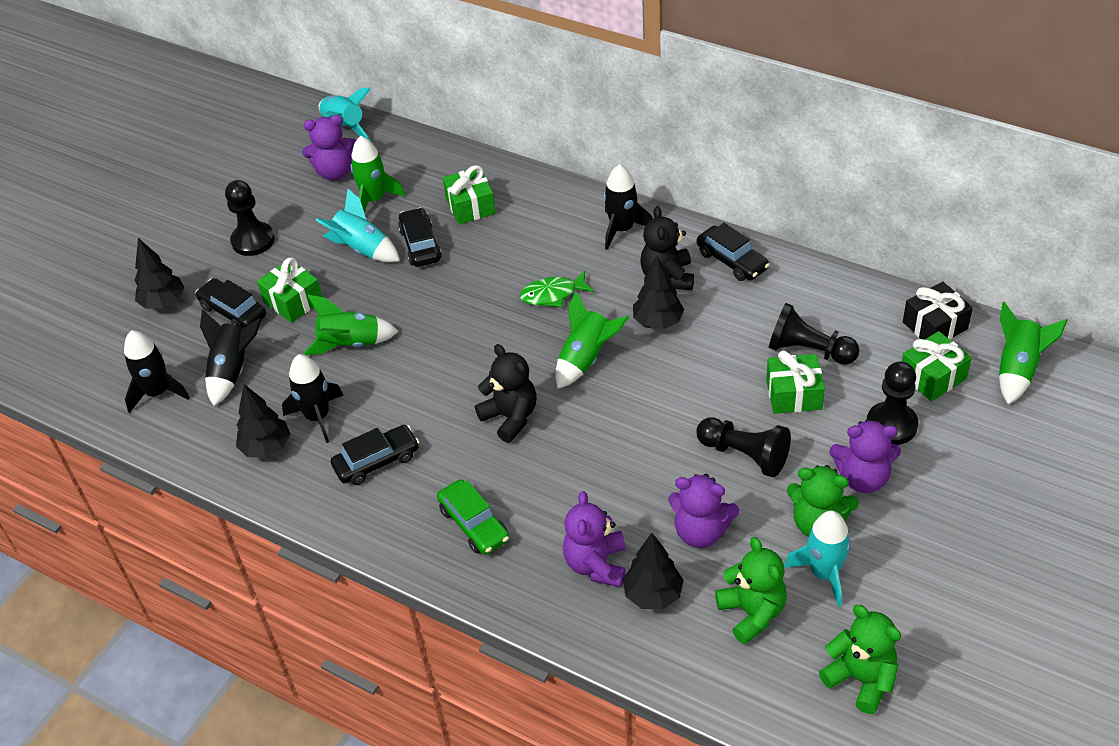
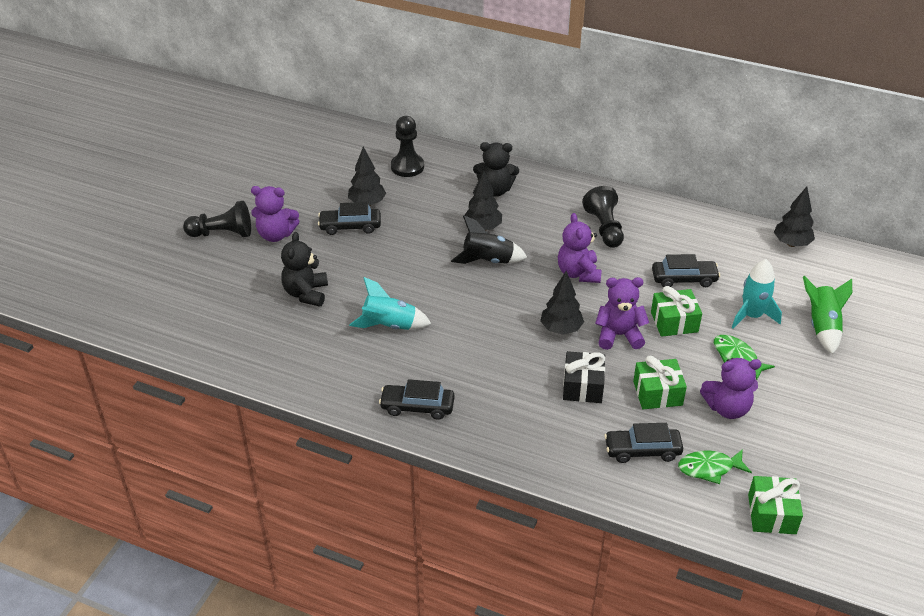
black pawn: [225,180,275,256] [696,417,791,477] [769,303,859,365] [867,361,918,445] = 4 -> [183,201,251,237] [391,116,424,177] [582,186,624,248] = 3
black rocket: [124,330,190,413] [200,309,262,406] [282,354,343,443] [603,164,653,250] = 4 -> [451,215,527,264] = 1
green car: [437,479,509,555] = 1 -> none = 0
green fish: [520,271,594,307] = 1 -> [678,449,752,484] [714,335,775,380] = 2
green gift: [257,257,322,323] [443,165,496,225] [766,350,825,414] [902,331,972,402] = 4 -> [633,356,687,409] [651,286,702,337] [748,476,803,534] = 3
green rocket: [303,295,399,355] [351,136,406,212] [555,291,629,389] [999,302,1068,404] = 4 -> [803,276,852,354] = 1
green teddy bear: [715,537,787,645] [787,465,859,537] [819,605,901,714] = 3 -> none = 0
turquoise rocket: [315,189,400,262] [319,88,371,141] [784,510,851,607] = 3 -> [349,277,431,330] [732,259,782,329] = 2

